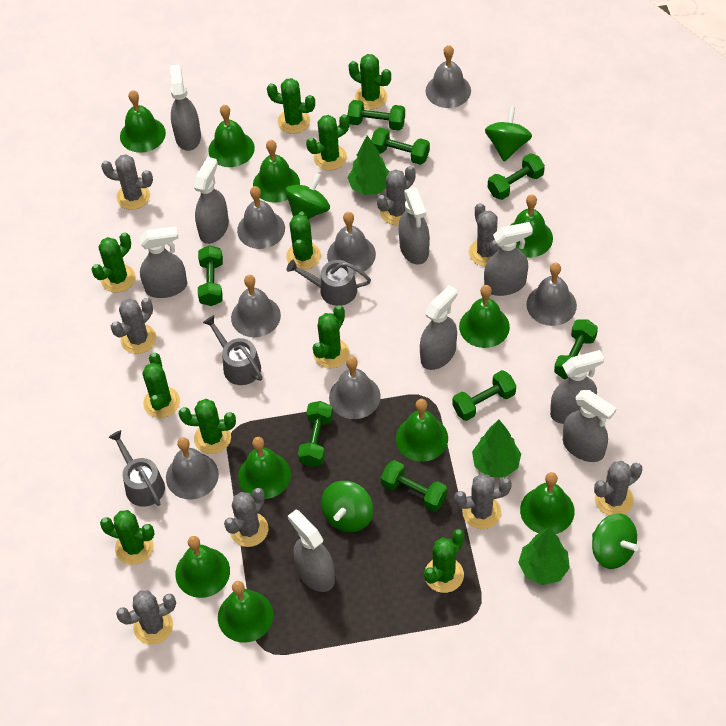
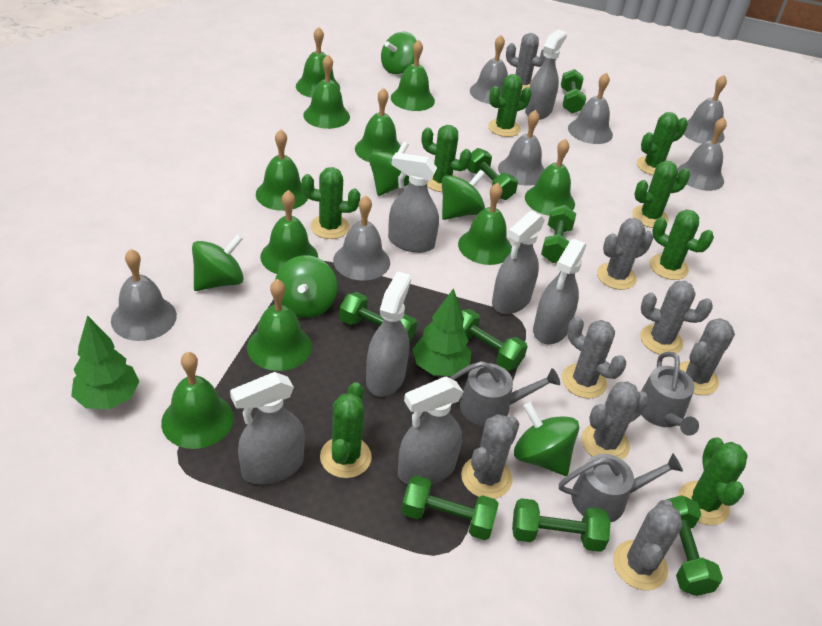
green cactus: [91,233,136,293] [100,510,155,565] [142,353,180,418] [179,399,236,454] [267,78,315,134] [286,212,321,270] [306,114,350,170] [313,305,349,368] [349,54,391,109] [424,529,465,593] = 10 -> [301,167,360,239] [320,382,372,478] [422,125,472,192] [488,74,531,137] [632,161,690,228] [637,112,688,175] [650,210,714,280] [678,437,748,525] = 8
green spinning top: [285,173,330,219] [321,481,373,532] [485,106,532,162] [592,513,639,569] = 4 -> [192,234,244,291] [275,255,337,318] [369,141,409,196] [381,32,417,74] [442,170,485,220] [514,402,579,476] = 6
green tree: [347,135,390,195] [472,420,521,478] [518,527,570,585] = 3 -> [71,315,140,409] [412,288,472,376] = 2
grey spray bottle: [139,226,187,298] [170,65,201,151] [194,157,229,244] [288,510,335,592] [399,187,430,265] [420,285,457,370] [484,222,533,296] [550,350,604,424] [563,390,617,462] = 9 -> [230,372,305,485] [366,271,411,397] [388,152,439,253] [398,377,463,485] [492,211,545,314] [525,29,567,120] [533,239,586,344] = 7

